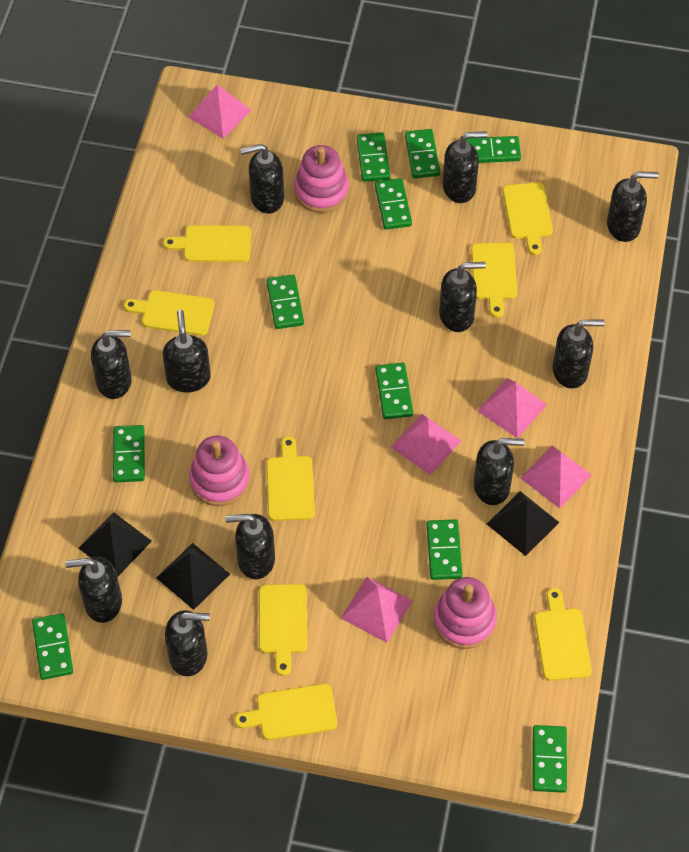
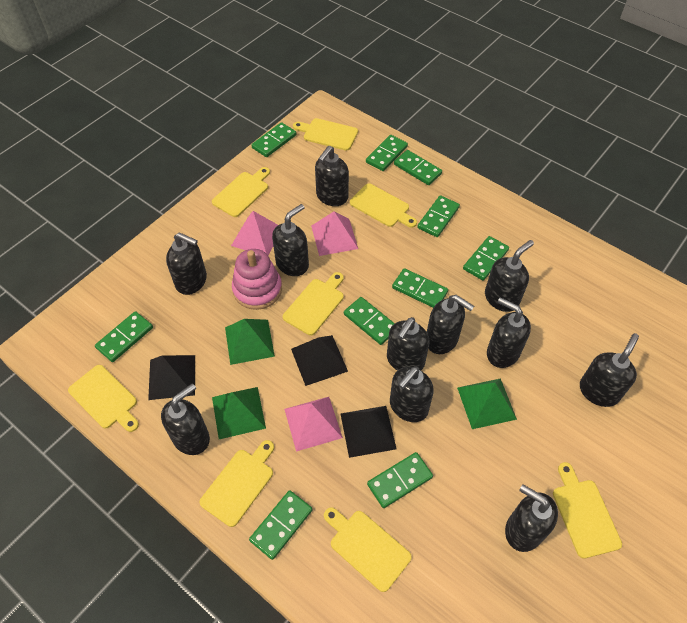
green pyramid: none = 0 -> [212,387,266,439] [225,319,275,365] [457,378,517,429] = 3
pink pyramid: [188,84,252,139] [341,577,413,643] [391,414,461,475] [477,378,547,438] [520,445,592,508] = 5 -> [231,211,278,255] [284,397,343,452] [311,211,358,256] = 3
pink stacking toy: [189,436,250,506] [294,145,349,213] [433,577,497,649] = 3 -> [232,249,282,310] = 1

